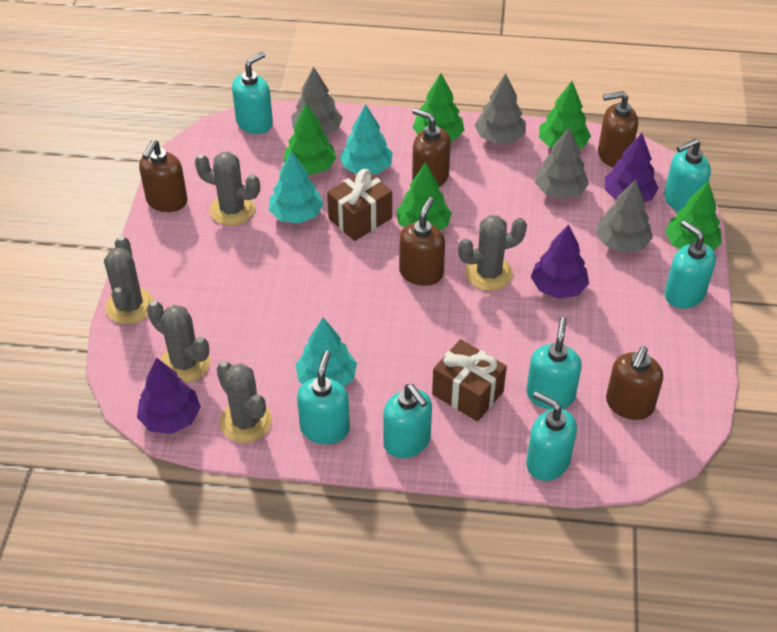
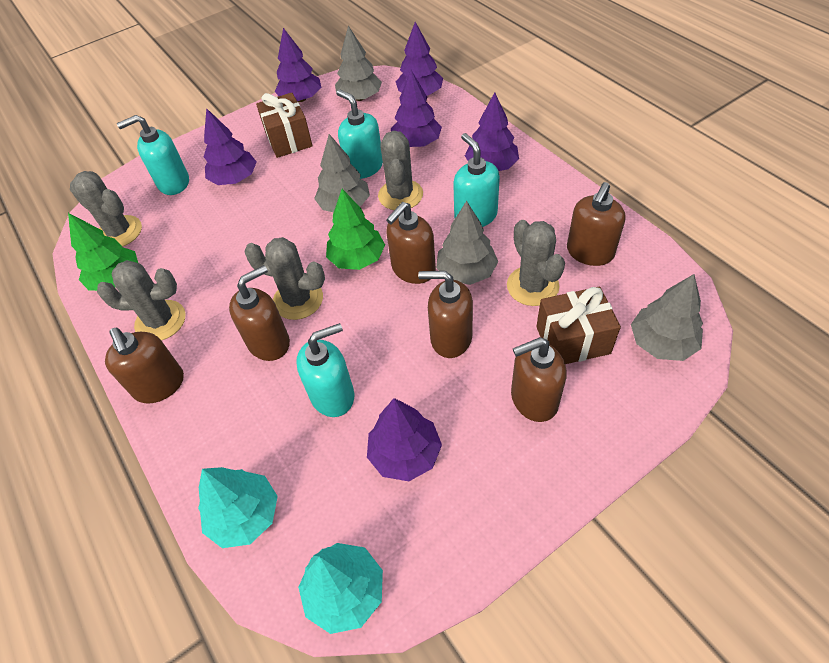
brown soap dispenser: [139,140,187,212] [399,197,445,286] [412,108,451,187] [598,91,638,167] [606,346,663,420] = 5 -> [105,327,184,404] [229,265,290,361] [386,202,436,284] [418,271,473,358] [511,337,567,422] [567,182,625,266] = 6
green tree: [283,104,337,175] [396,162,452,230] [412,73,464,141] [539,81,591,148] [665,181,722,250] = 5 -> [68,213,138,291] [326,189,385,270] = 2
purple tree: [137,358,201,434] [531,224,589,299] [604,133,659,202] = 3 -> [204,108,257,185] [275,28,321,102] [367,398,442,481] [391,70,442,147] [396,22,443,95] [465,92,519,171] = 6
turquoise soap dispenser: [232,52,273,134] [297,351,350,444] [383,384,432,458] [526,391,577,481] [527,317,582,409] [664,138,711,211] [664,220,716,308] = 7 -> [117,115,189,195] [296,323,354,417] [336,89,383,179] [453,133,500,227] = 4
turquoise tree: [269,151,324,223] [295,318,357,387] [340,104,393,174] = 3 -> [198,467,278,548] [298,543,383,634] = 2

